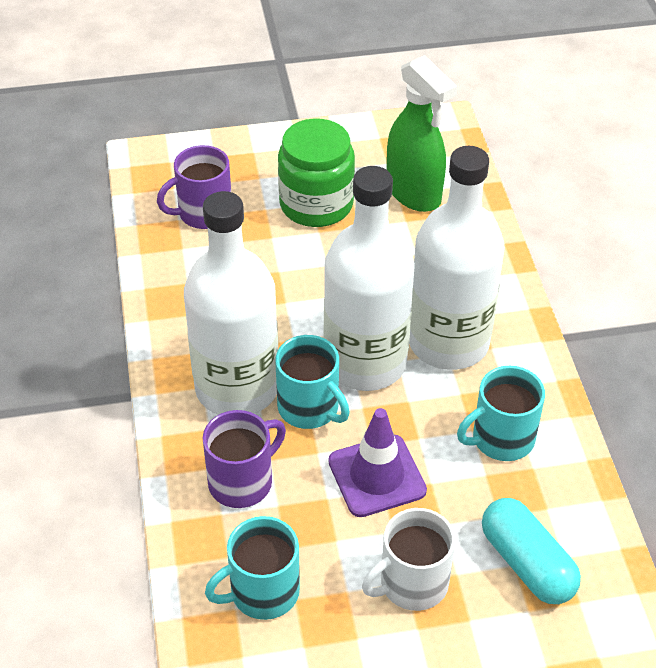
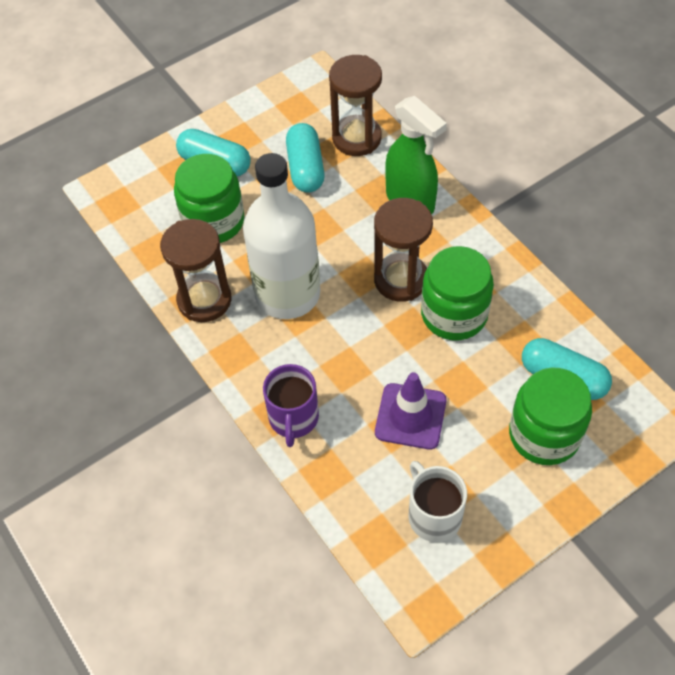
brown hourglass: none = 0 -> [160,219,232,322] [329,55,382,156] [374,198,433,302] = 3
green jar: [278,118,355,227] = 1 -> [174,154,244,243] [421,246,494,340] [509,367,592,465] = 3
purple mug: [157,145,231,229] [203,410,286,508] = 2 -> [263,364,319,447] = 1
turquoise capsule: [482,498,581,604] = 1 -> [176,129,250,176] [286,123,325,193] [522,338,612,400] = 3
turquoise mug: [205,516,300,620] [275,335,350,429] [457,366,545,461] = 3 -> none = 0
white bottle: [184,191,278,415] [324,166,415,391] [409,146,505,370] = 3 -> [243,153,320,319] = 1

